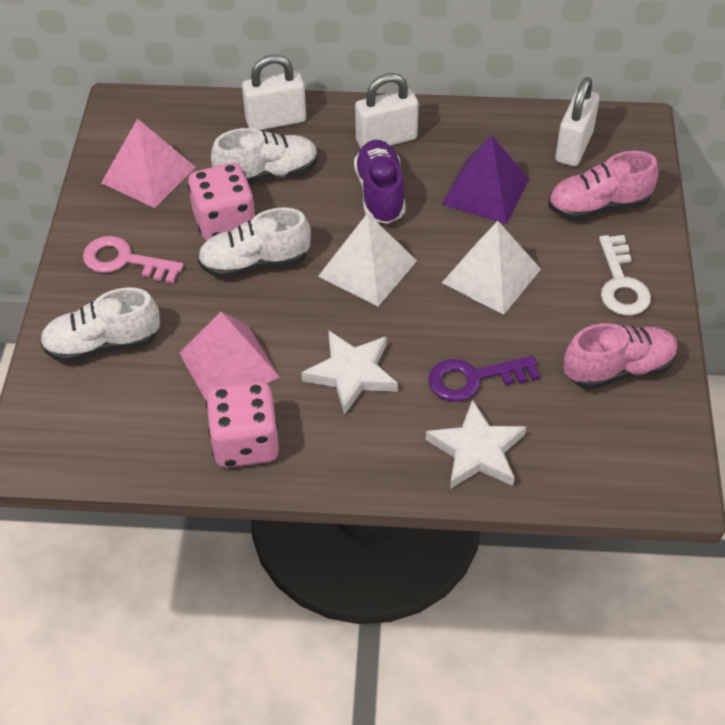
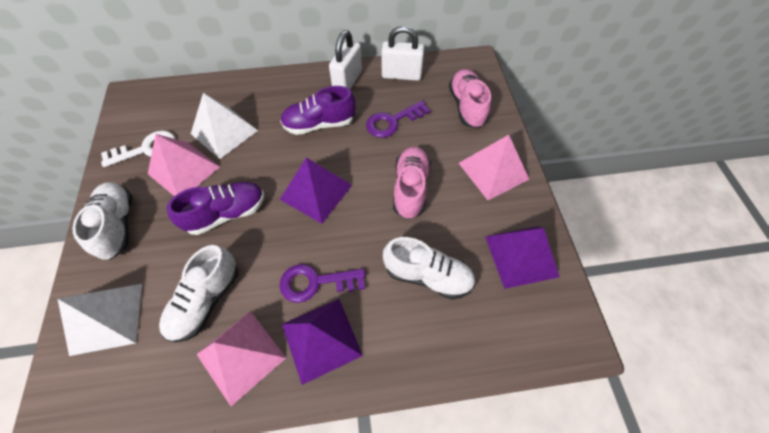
pink dice: [187,163,256,241] [206,381,279,468] = 2 -> none = 0
pink key: [83,236,184,283] = 1 -> none = 0
pink pyramid: [101,119,195,208] [179,312,280,400] = 2 -> [148,134,220,196] [196,311,286,406] [459,135,529,200] = 3
purple key: [428,356,540,402] = 1 -> [280,264,365,303] [366,101,430,138] = 2
purple pyramid: [442,135,529,224] = 1 -> [280,158,352,224] [282,299,363,385] [485,226,560,289] = 3
purple shoe: [354,140,406,224] = 1 -> [167,182,265,235] [280,86,356,135] = 2
white padlock: [242,55,306,130] [355,73,419,148] [555,77,600,166] = 3 -> [329,30,362,89] [381,26,424,81] = 2
white star: [301,331,398,415] [426,399,526,489] = 2 -> none = 0

